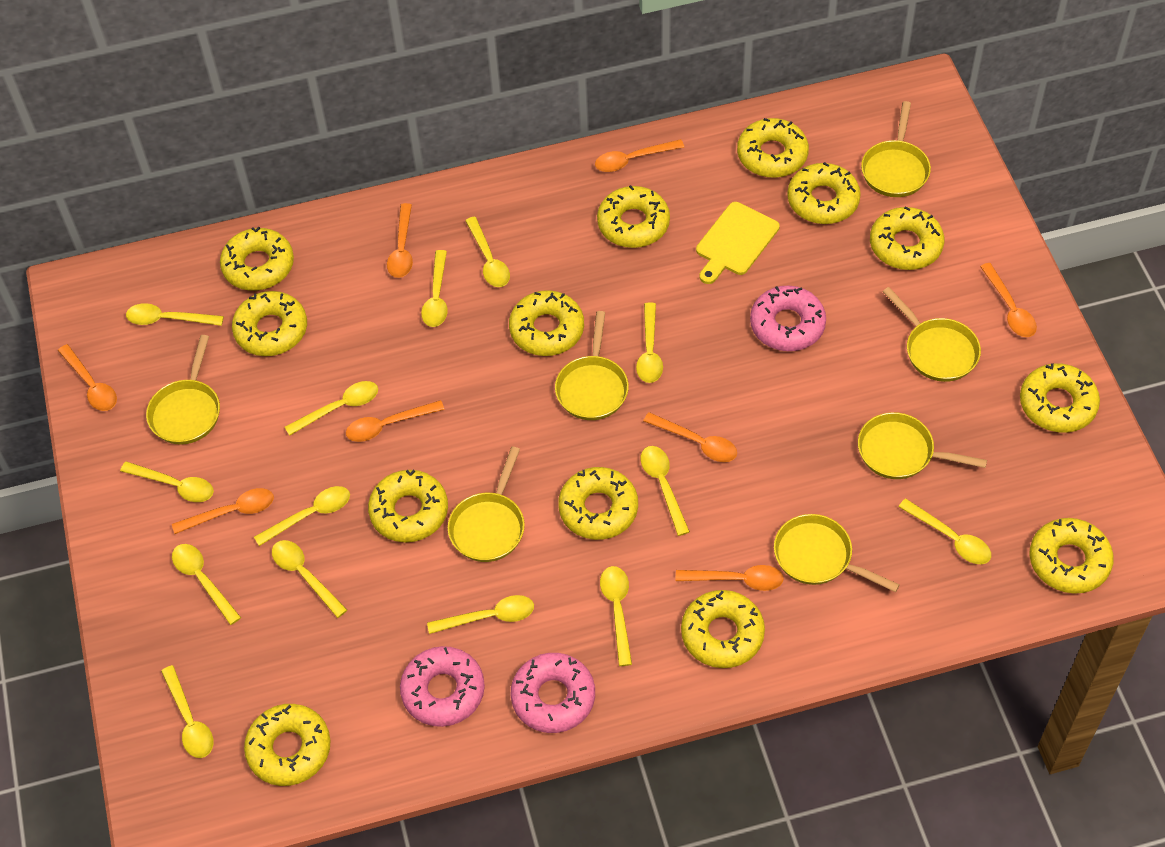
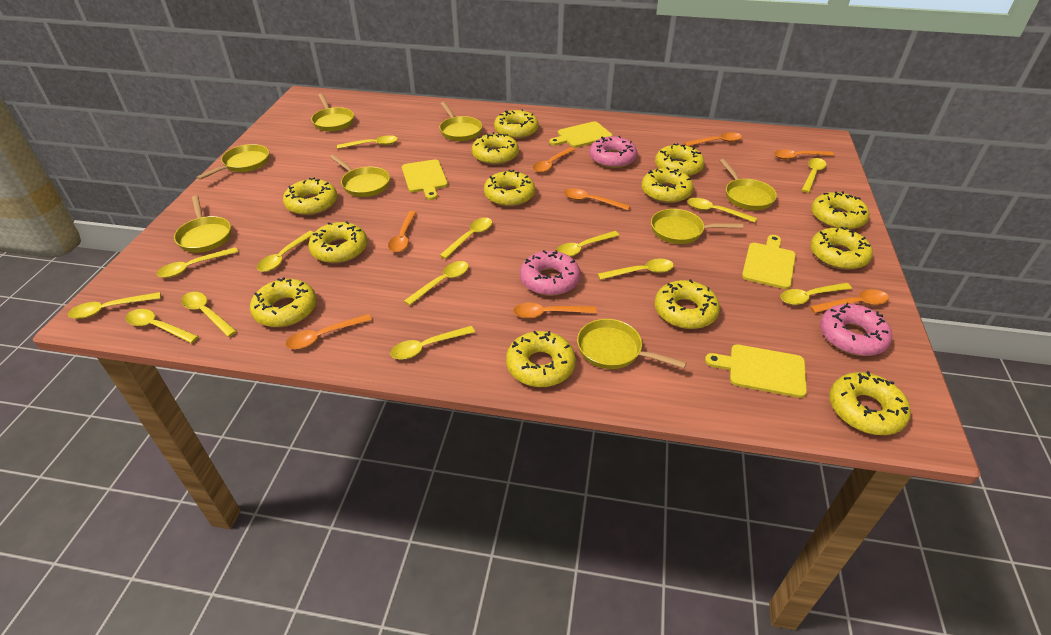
yellow cutting board: [696,202,780,284] = 1 -> [402,159,448,200] [549,121,612,148] [705,344,807,398] [742,235,796,289] = 4
yellow pan: [146,335,220,445] [448,447,525,562] [555,311,629,420] [774,514,900,592] [858,412,987,479] [861,101,931,197] [883,287,981,382] = 7 -> [174,195,231,253] [197,144,269,180] [311,93,354,131] [330,155,390,197] [439,102,482,141] [577,319,687,369] [651,209,743,244] [720,159,777,210] = 8

